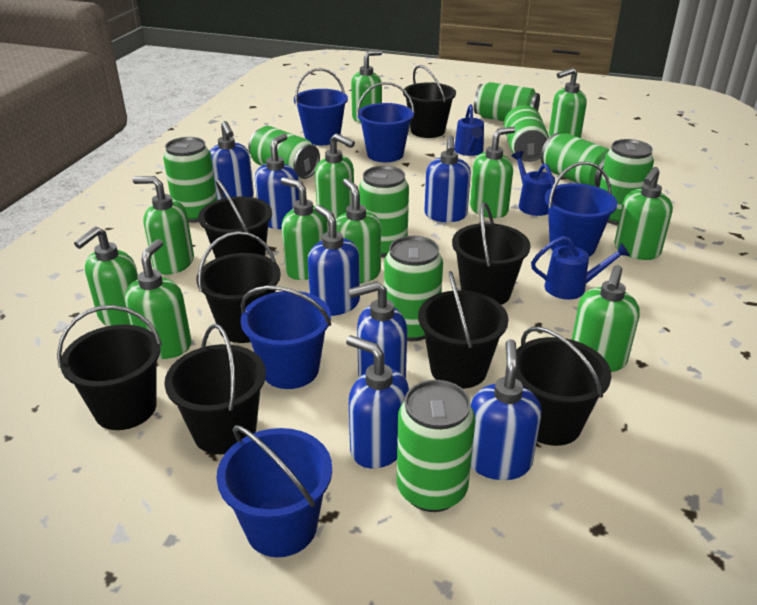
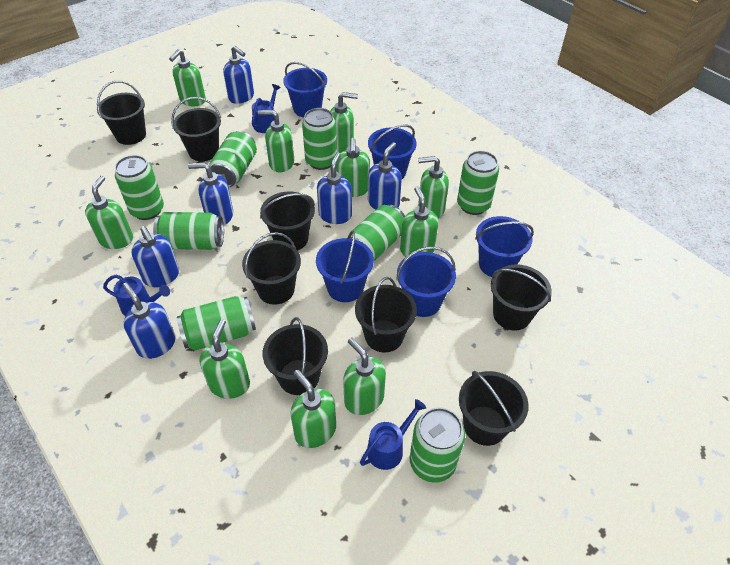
blue soap dispenser: [209,121,254,200] [255,133,299,229] [307,205,360,316] [346,335,409,469] [348,281,407,379] [424,135,471,222] [471,339,542,480] = 7 -> [122,283,176,359] [131,226,179,287] [188,163,233,225] [223,46,254,104] [317,153,352,224] [368,142,402,210] = 6
green can: [163,137,217,223] [248,126,320,179] [359,166,409,257] [384,236,443,341] [397,380,475,512] [474,82,540,121] [504,105,549,162] [541,133,610,187] [599,139,654,225] = 9 -> [115,155,164,220] [153,212,224,250] [177,296,256,351] [210,131,257,188] [302,108,337,170] [349,205,405,261] [409,407,465,483] [457,151,499,215] = 8
green soap dispenser: [74,226,138,326] [125,239,191,359] [133,176,194,275] [281,177,328,280] [315,133,355,222] [336,178,381,284] [351,50,382,123] [470,127,515,218] [549,68,587,138] [572,265,640,372] [614,167,673,260] = 11 -> [85,176,133,249] [169,49,206,106] [200,319,250,399] [258,110,294,172] [290,370,336,448] [330,92,358,153] [336,138,370,197] [343,337,386,415] [400,186,439,257] [418,156,449,218] = 10

